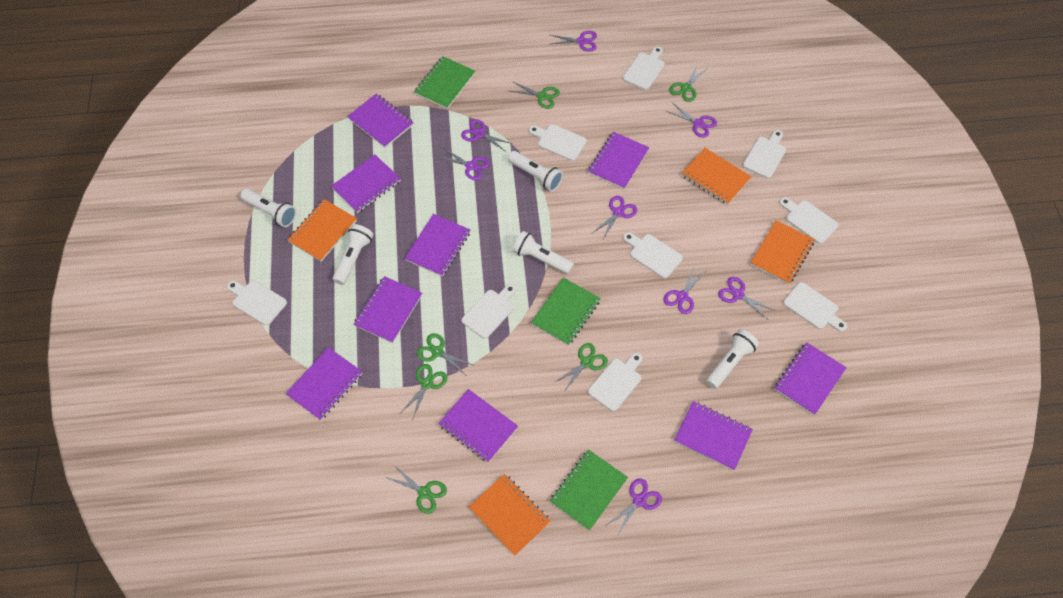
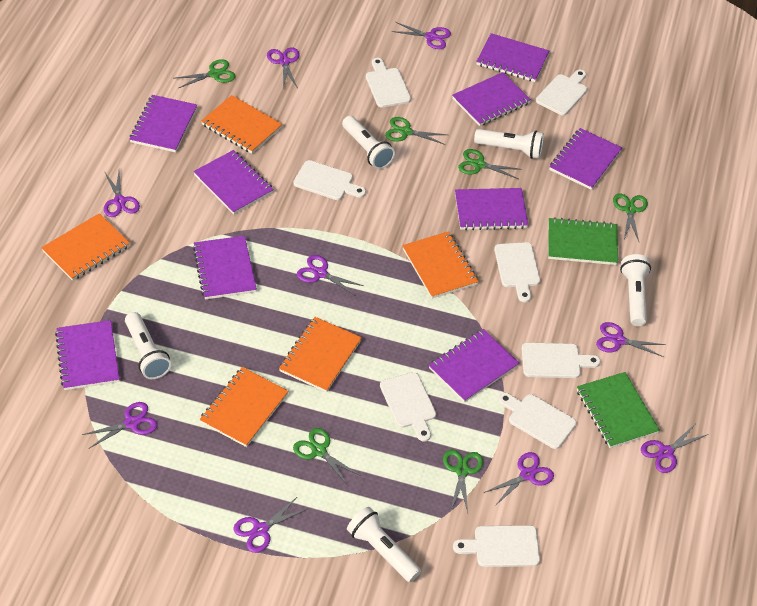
green notebook: [414,56,475,109] [531,277,601,346] [550,449,628,531] = 3 -> [548,217,618,265] [577,372,660,448] = 2
orange notebook: [287,199,357,261] [469,474,551,556] [682,148,751,205] [750,220,815,284] = 4 -> [41,213,130,281] [200,367,289,447] [201,95,282,154] [279,317,362,393] [402,231,479,299] = 5
purple scissors: [437,148,490,180] [461,119,513,152] [550,31,597,52] [593,196,637,239] [605,478,662,534] [663,267,706,314] [666,103,717,138] [718,277,774,319] = 8 -> [82,402,157,448] [104,171,140,217] [233,496,307,553] [267,47,300,90] [297,255,364,296] [391,22,451,49] [484,452,554,506] [596,322,666,357] [641,424,708,473] = 9
white cutting board: [227,280,287,325] [462,284,516,339] [529,124,587,161] [588,353,642,411] [623,47,665,90] [623,232,683,278] [743,130,786,178] [779,197,838,244] [783,282,847,332] = 9 -> [293,160,366,200] [366,58,411,107] [380,372,436,442] [453,525,540,567] [494,242,540,302] [498,393,576,449] [522,343,600,378] [536,70,587,116] = 8

